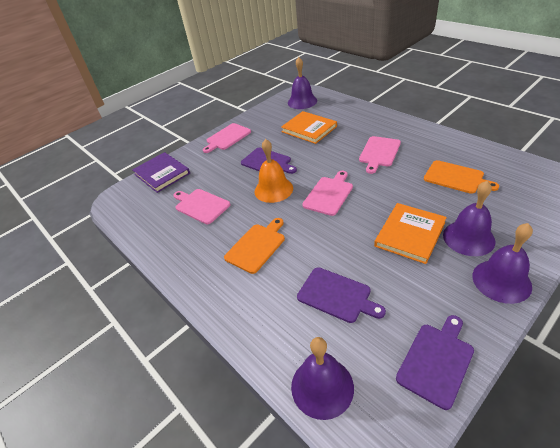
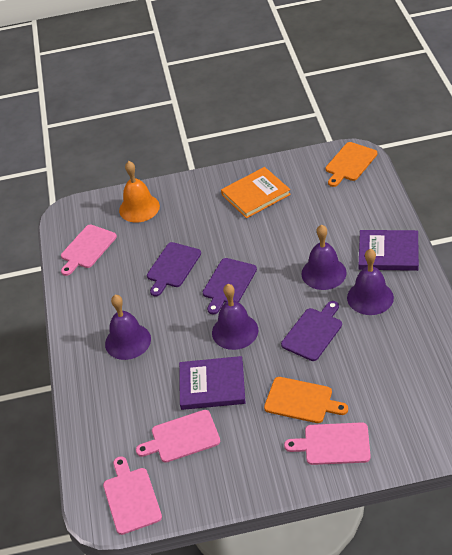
orange book: [281,111,337,144] [374,203,447,264] = 2 -> [221,167,291,218] = 1
purple book: [132,152,190,193] = 1 -> [179,356,245,410] [359,230,419,271] = 2

